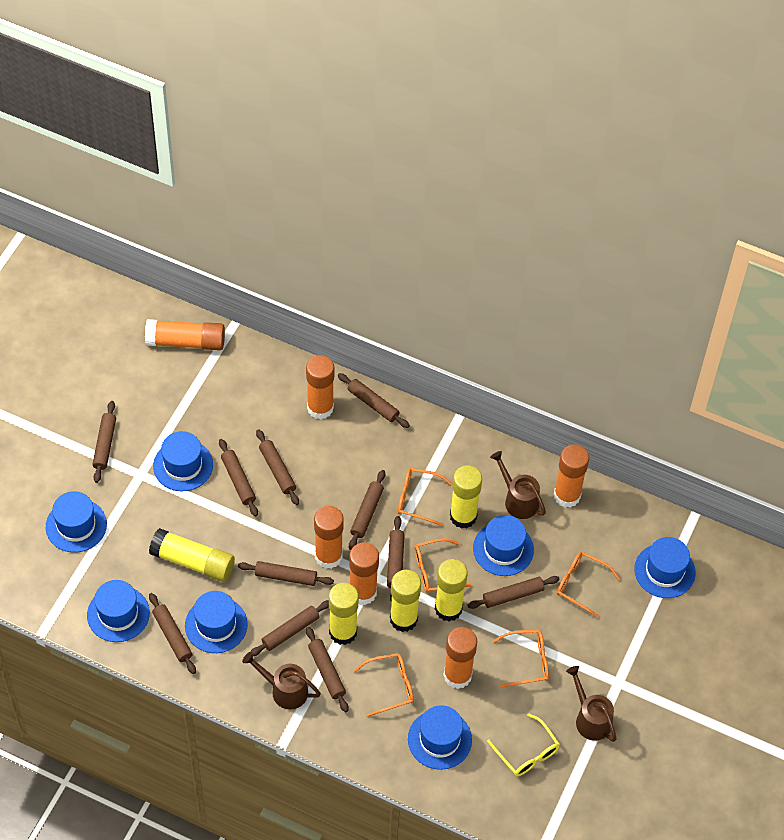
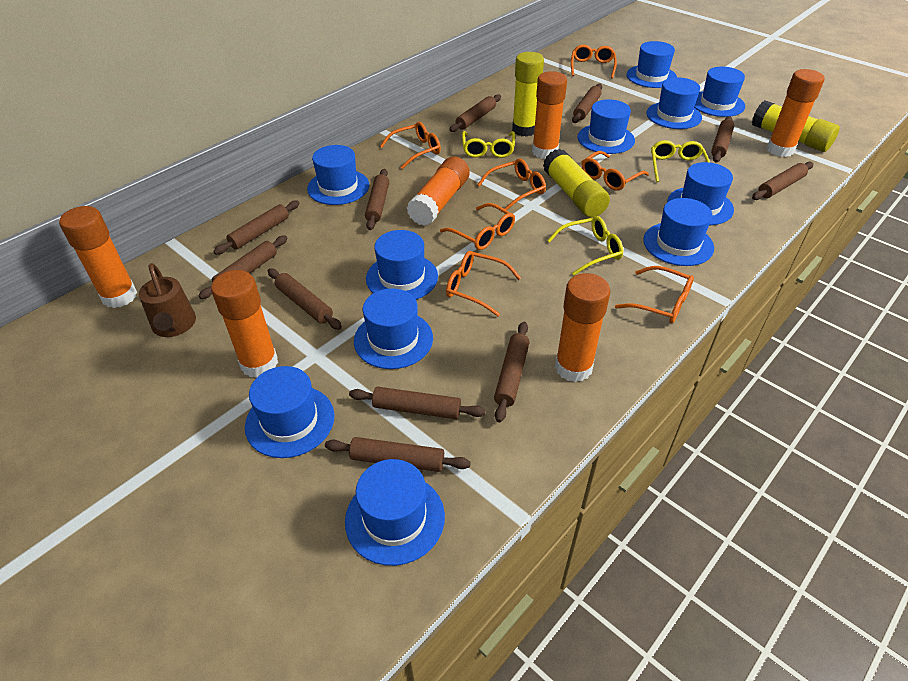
blue hat: [46,491,107,553] [87,580,150,642] [153,431,213,491] [185,591,248,653] [408,705,472,770] [473,515,534,576] [634,537,696,598] = 7 -> [245,366,334,458] [307,145,369,205] [345,459,445,566] [354,288,433,369] [366,230,438,300] [577,99,635,154] [626,41,677,88] [643,198,714,266] [647,78,702,129] [667,162,734,225] [694,67,745,117] = 11
brown watering can: [242,652,321,709] [490,451,546,519] [566,666,616,742] = 3 -> [139,263,196,337] = 1
orange glasses: [353,653,414,717] [398,468,452,526] [415,538,472,593] [493,630,549,688] [557,552,620,618] = 5 -> [380,122,441,169] [440,203,515,250] [446,251,521,317] [477,158,546,210] [571,45,617,79] [581,151,649,191] [615,266,694,323] = 7
yellow glasses: [487,713,560,776] = 1 -> [462,131,515,158] [547,216,623,276] [651,140,710,182] = 3
yellow glue stick: [149,528,235,582] [329,583,359,645] [390,570,421,632] [435,559,468,622] [450,465,482,529] = 5 -> [512,52,544,137] [543,149,610,217] [752,100,840,152] = 3

